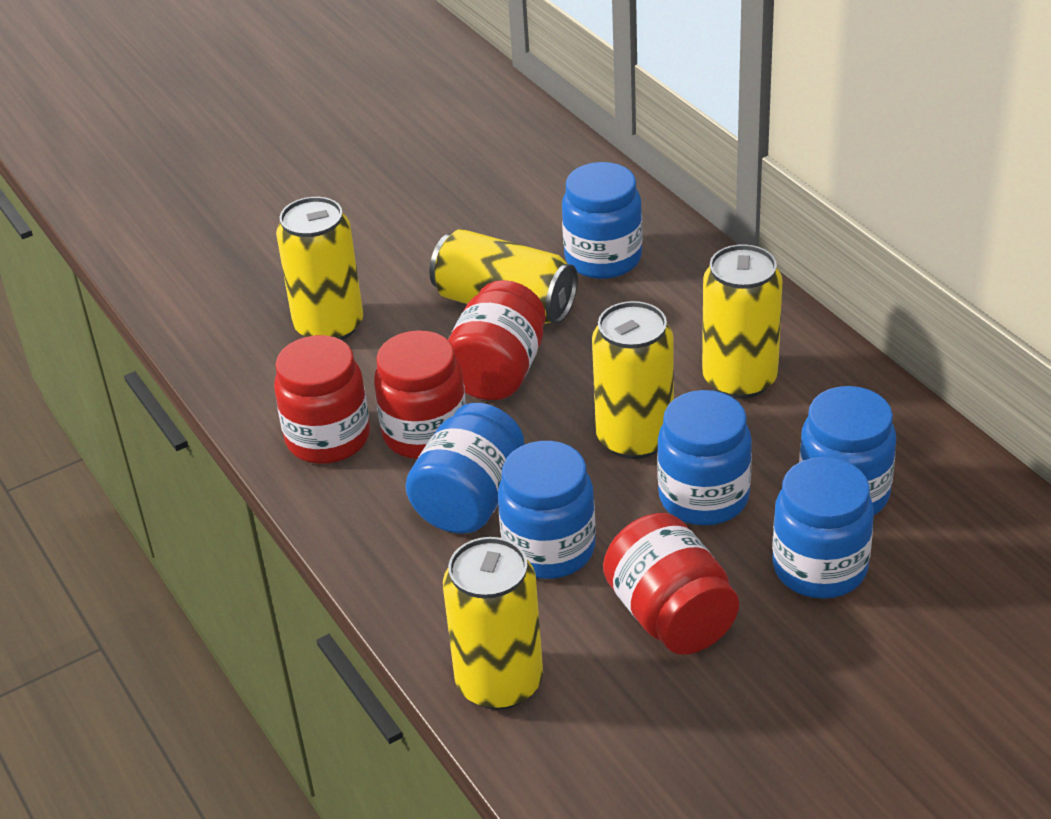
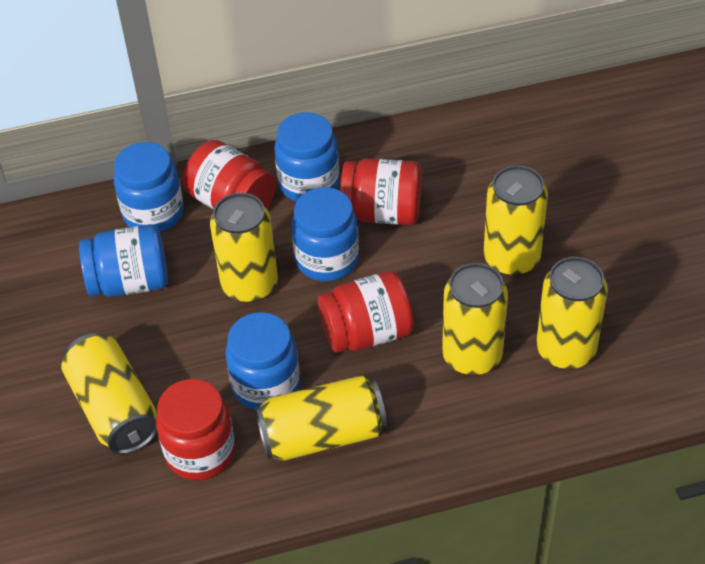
blue jar: [405,403,524,534] [498,441,596,579] [562,162,642,279] [657,390,752,525] [772,457,874,599] [799,386,896,515] = 6 -> [79,224,168,297] [114,142,184,232] [225,312,300,410] [275,112,339,202] [291,187,359,282] = 5
yellow can: [276,197,363,340] [429,229,578,324] [443,537,543,710] [592,301,674,459] [702,244,782,399] = 5 -> [61,333,157,454] [210,193,278,303] [255,375,387,461] [442,263,508,375] [484,165,548,276] [536,257,608,369] = 6

